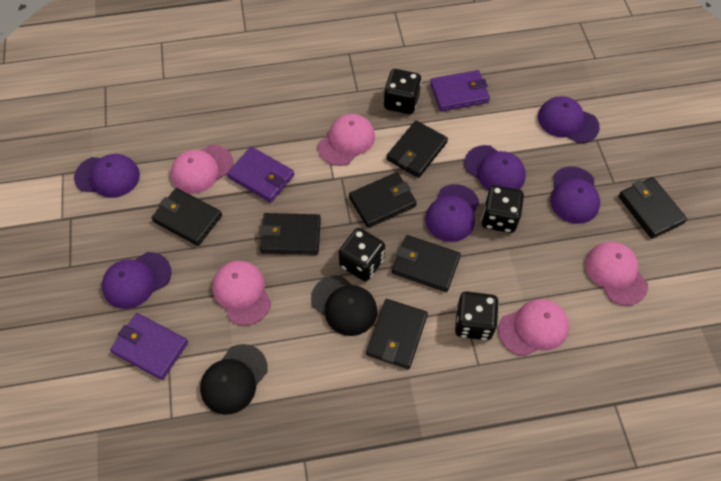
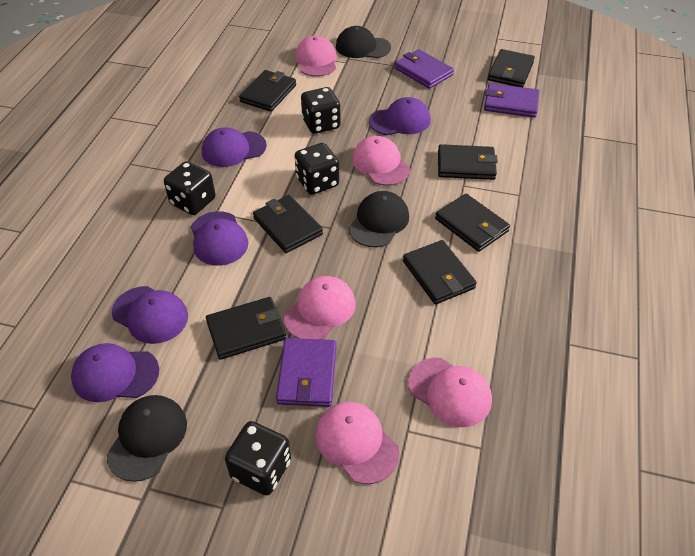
black cap: [200,344,268,415] [311,275,377,336] = 2 -> [106,395,187,482] [336,26,391,58] [349,191,409,247] = 3
purple cap: [74,154,140,198] [102,252,171,309] [425,184,479,242] [464,145,526,190] [538,96,600,143] [550,166,600,224] = 6 -> [71,343,159,402] [112,286,188,344] [191,211,248,266] [202,127,267,167] [369,97,431,135] = 5

